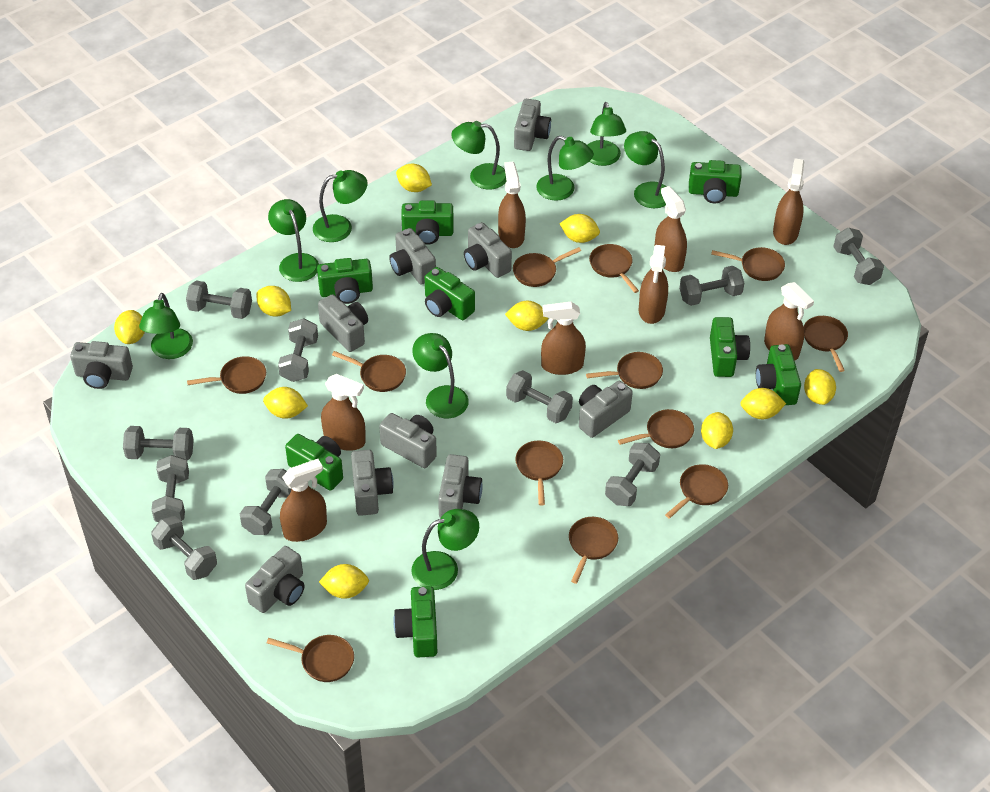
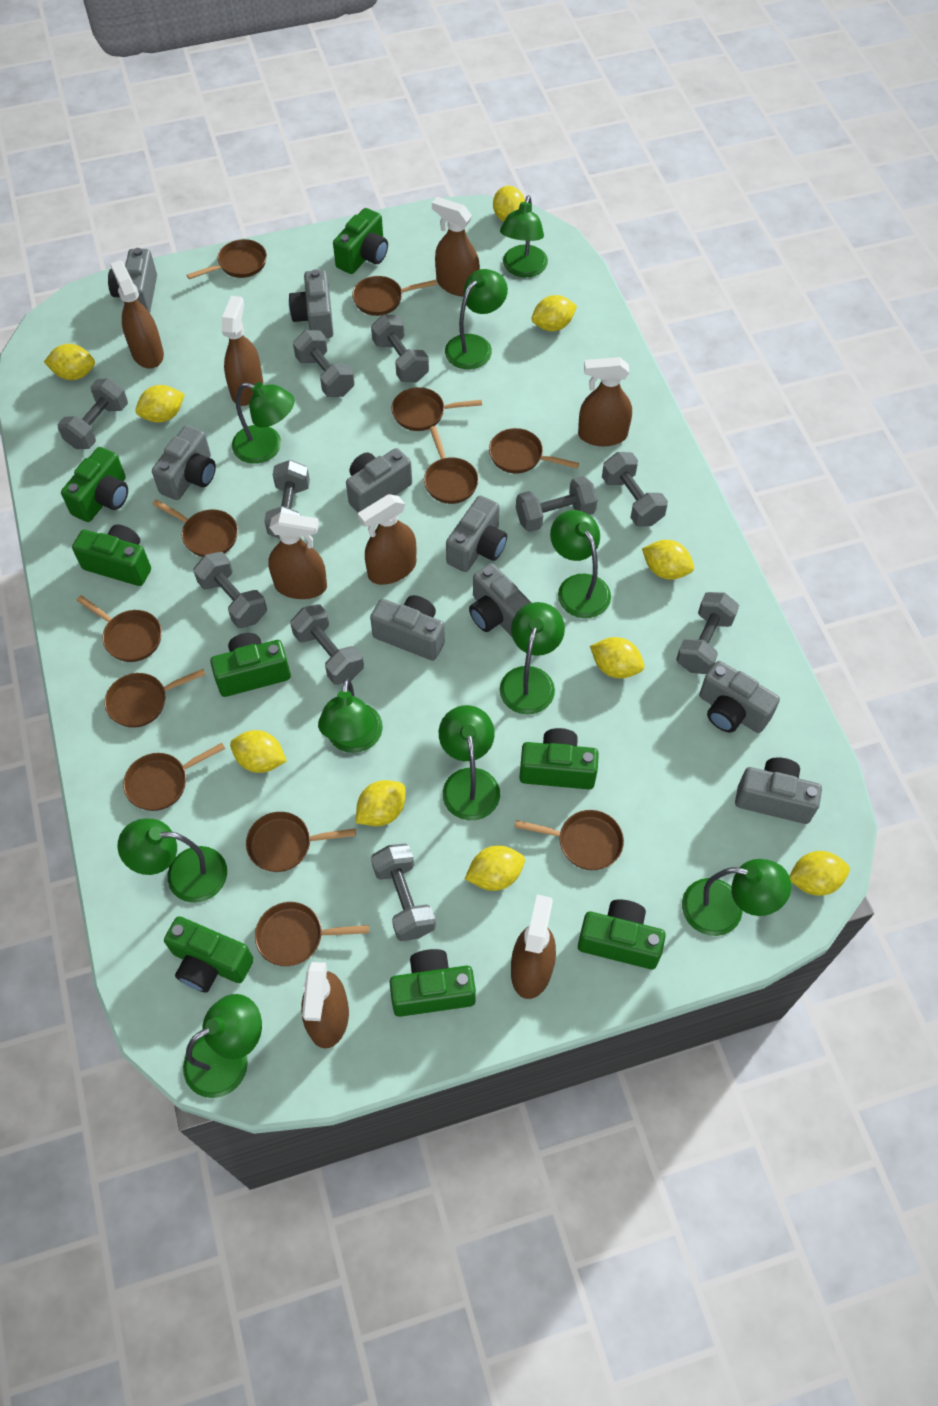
green lamp: [139,293,193,359] [268,199,319,282] [313,170,368,242] [411,509,479,590] [412,333,469,418] [451,121,507,190] [536,136,594,201] [587,102,626,166] [624,131,667,208] = 9 -> [118,818,227,903] [183,994,262,1098] [232,382,295,464] [318,678,383,753] [439,705,500,820] [445,269,508,369] [499,602,565,715] [500,195,548,277] [550,510,611,618] [682,859,791,936] = 10
grey camera: [70,341,133,389] [245,546,305,613] [318,294,368,352] [351,450,394,516] [379,413,437,468] [389,228,436,285] [438,454,483,518] [464,222,512,278] [514,99,551,151] [579,381,633,438] = 10 -> [108,248,157,313] [152,425,216,500] [289,269,333,338] [346,448,412,513] [370,595,445,661] [446,495,507,572] [469,563,532,638] [699,661,780,733] [735,757,822,824] = 9

